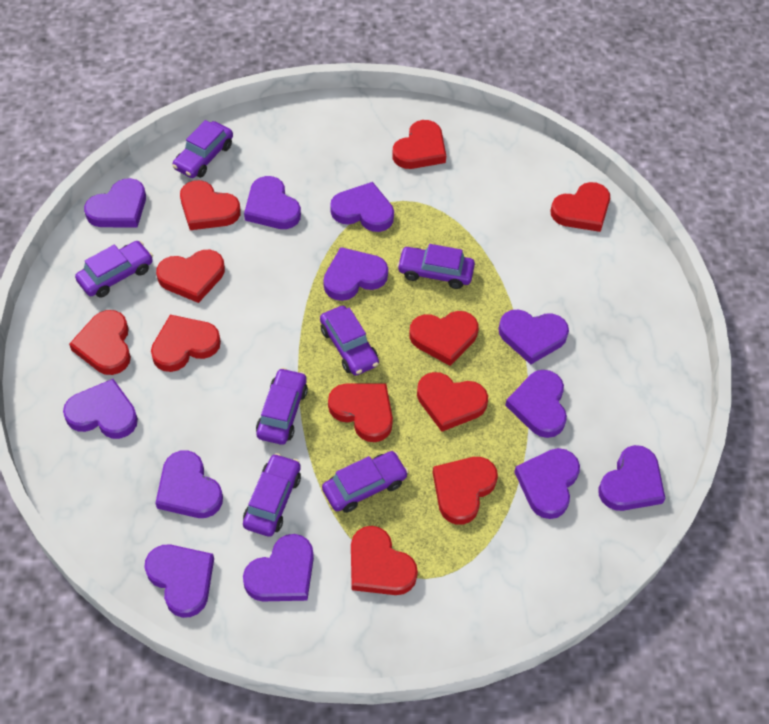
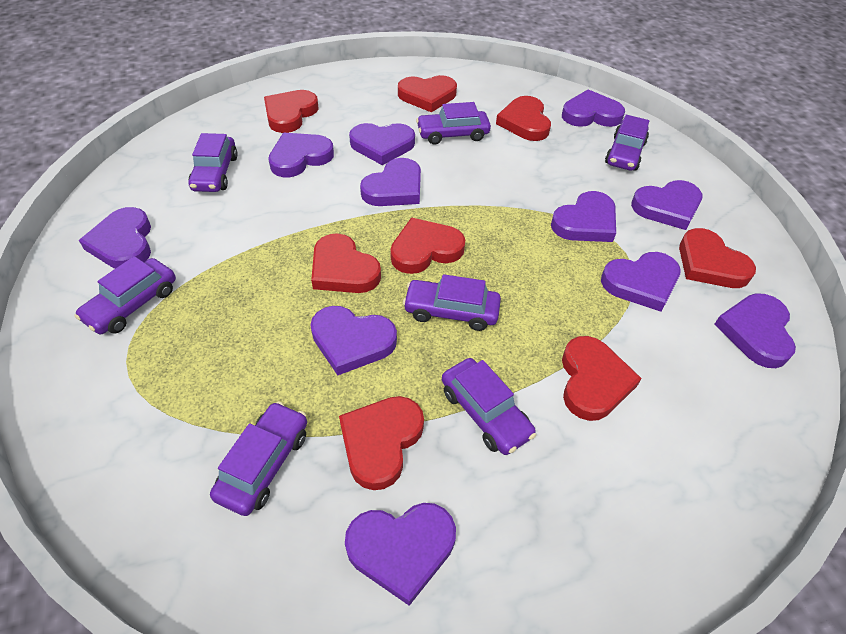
purple heart: [63,379,138,439] [84,178,146,228] [144,544,214,618] [155,450,223,518] [243,534,314,601] [244,176,301,229] [323,247,388,301] [330,182,394,232] [498,309,569,365] [505,370,567,438] [514,448,580,519] [598,445,665,511] = 12 -> [79,207,151,269] [268,133,334,177] [310,306,397,375] [345,503,456,606] [349,123,415,165] [360,158,421,206] [551,191,616,242] [562,89,625,127] [601,252,681,312] [631,180,702,230] [714,293,796,368] = 11
red heart: [69,310,131,375] [151,315,221,372] [156,250,225,303] [180,180,241,230] [328,384,393,442] [351,526,418,595] [392,120,446,169] [409,311,479,366] [417,372,488,432] [433,457,498,525] [551,182,610,232] = 11 -> [264,90,319,133] [311,233,381,293] [339,396,424,490] [390,217,465,274] [398,75,457,112] [496,96,551,141] [562,336,642,421] [679,228,756,288] = 8

